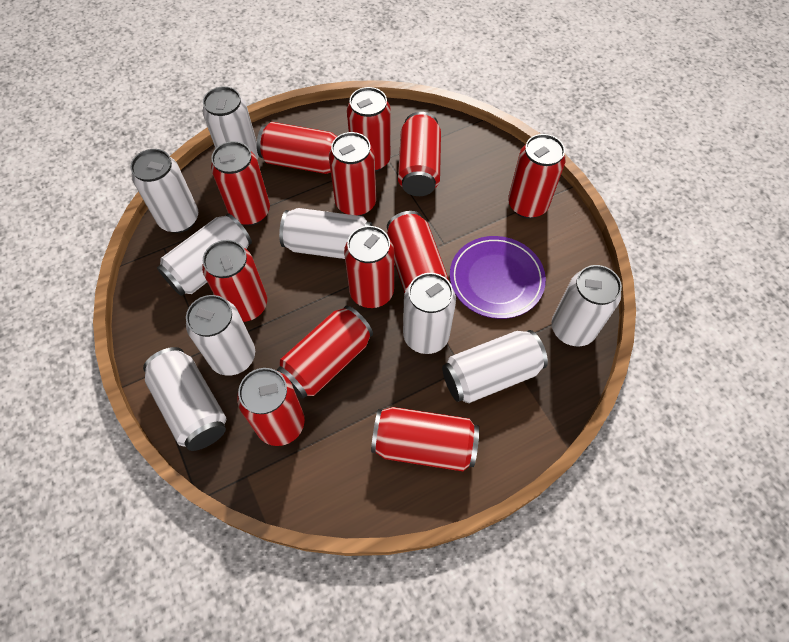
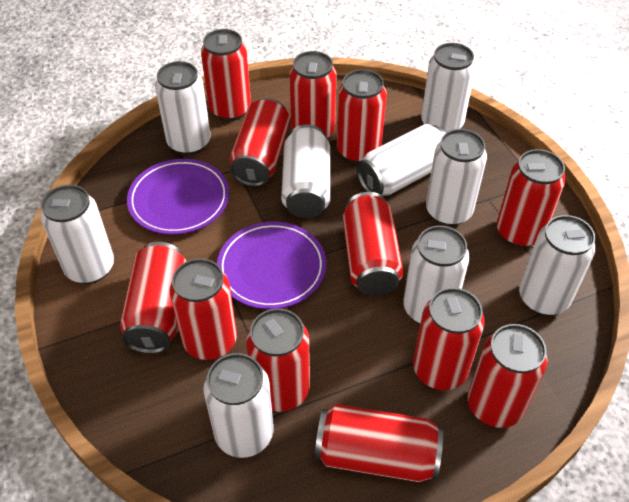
purple plate: [450,236,546,319] = 1 -> [127,159,229,235] [217,222,326,309] = 2

